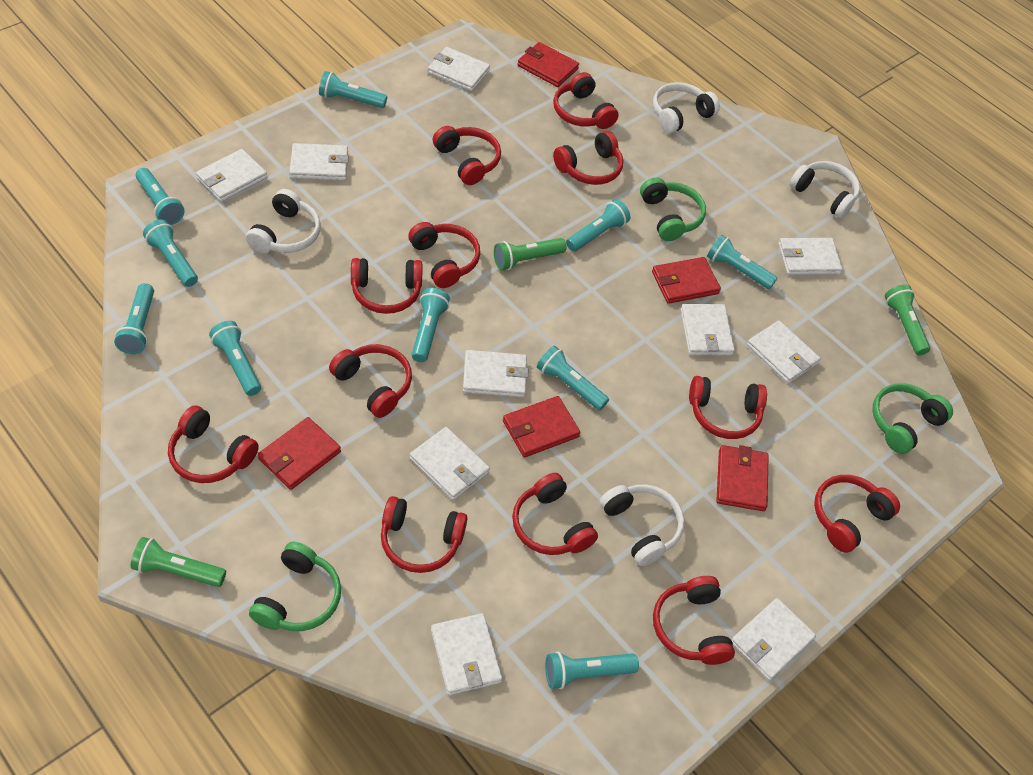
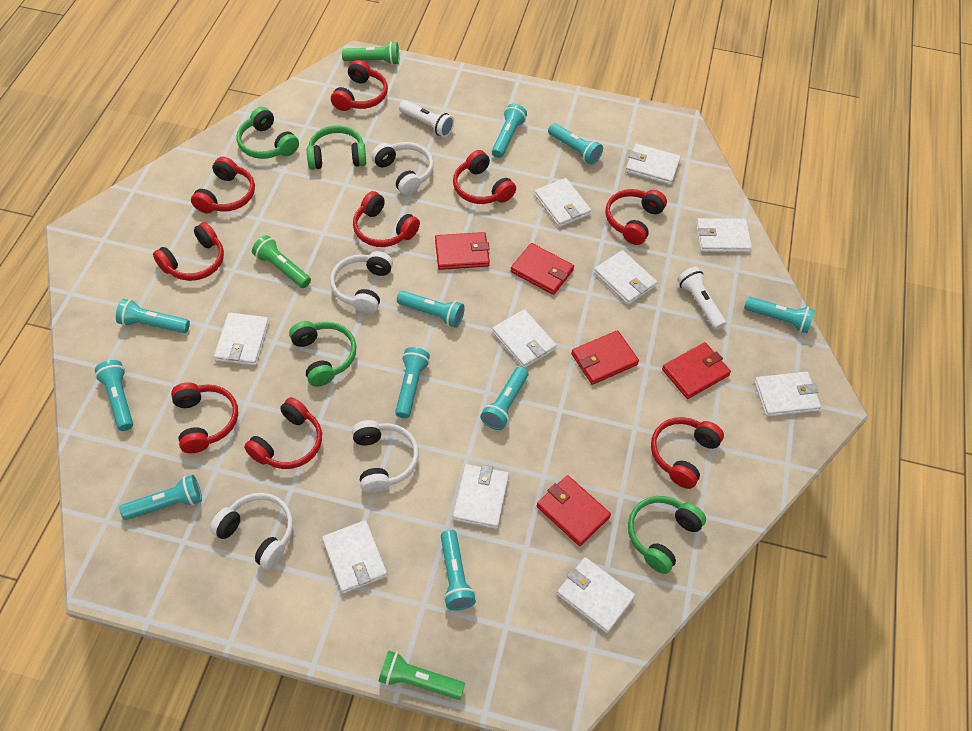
green headphones: [249,542,341,631] [640,178,706,241] [872,383,953,454] = 3 -> [236,107,299,159] [289,321,356,387] [307,125,366,170] [628,496,706,574] = 4
red headphones: [168,405,259,483] [329,344,412,418] [351,258,422,314] [381,496,467,573] [408,222,480,288] [433,126,501,185] [512,473,598,555] [553,72,618,129] [553,131,623,185] [653,576,735,665] [689,376,767,439] [814,475,900,553] = 12 -> [153,222,224,281] [171,383,238,453] [191,157,255,213] [244,397,322,469] [331,60,388,111] [353,191,420,247] [453,150,516,204] [605,189,667,245] [651,417,724,489] = 9
white flashlight: none = 0 -> [399,100,454,137] [677,267,726,330] = 2

